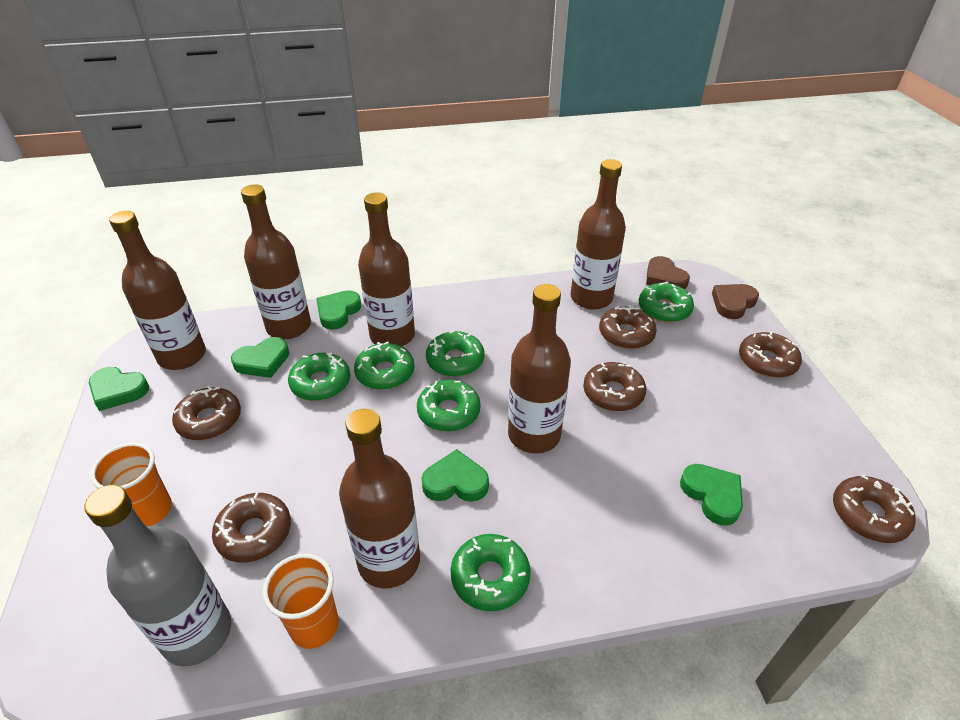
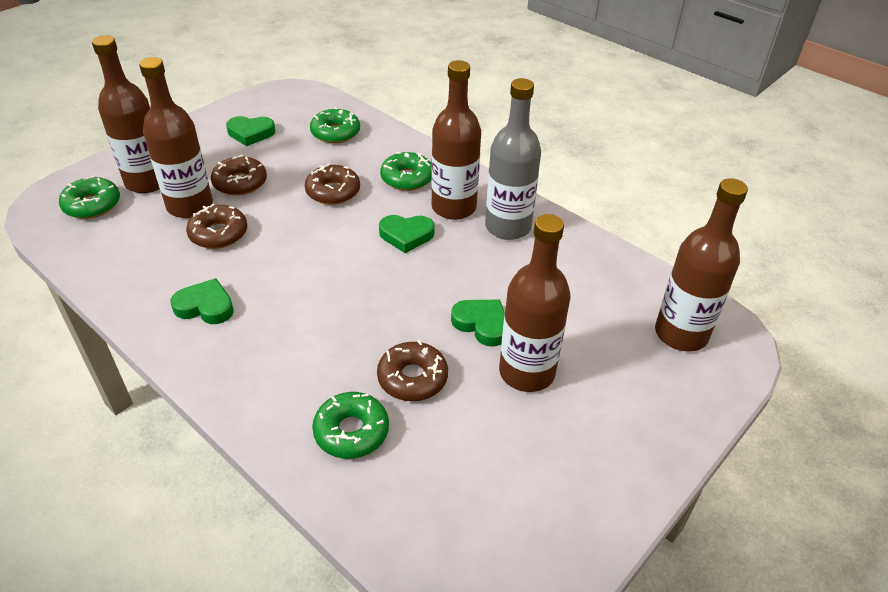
brown bottle: [109,211,206,370] [241,184,311,339] [339,409,420,588] [358,192,415,346] [508,284,571,454] [570,159,626,310] = 6 -> [92,36,160,193] [139,57,213,218] [431,60,481,220] [499,214,571,392] [655,178,748,352] = 5
brown donut: [172,386,241,440] [212,492,291,563] [583,362,646,411] [599,305,657,349] [739,331,802,378] [833,474,916,543] = 6 -> [186,204,247,249] [211,155,267,196] [305,164,360,205] [377,340,448,401] = 4
brown heart: [646,256,690,289] [712,284,759,319] = 2 -> none = 0
green donut: [288,353,350,401] [354,341,415,390] [417,380,481,432] [426,330,484,377] [451,534,531,611] [639,281,694,322] = 6 -> [59,176,120,219] [310,107,360,143] [312,392,389,459] [380,152,432,191] = 4
green heart: [89,367,149,411] [231,337,289,378] [316,290,361,330] [421,449,489,502] [680,464,743,526] = 5 -> [170,278,234,324] [226,116,275,146] [379,215,434,253] [451,299,505,347] = 4
orange cup: [90,443,172,526] [263,553,339,649] = 2 -> none = 0

